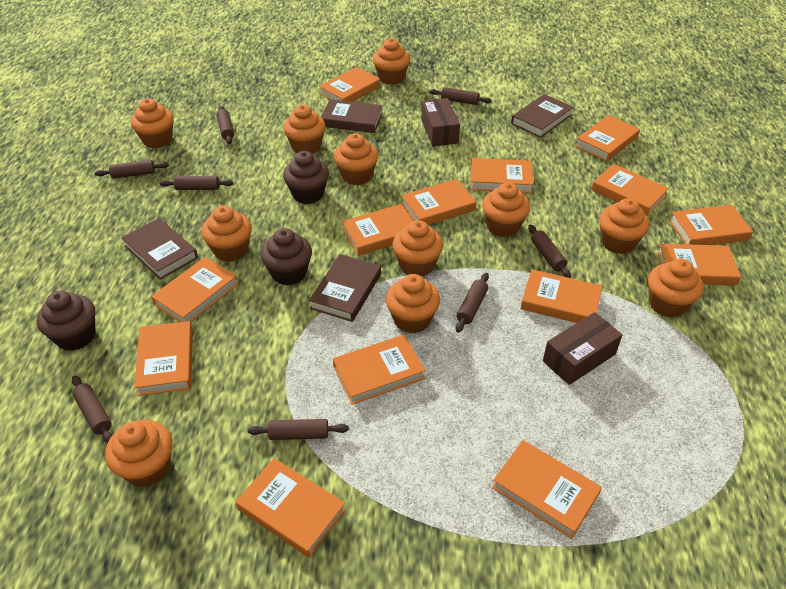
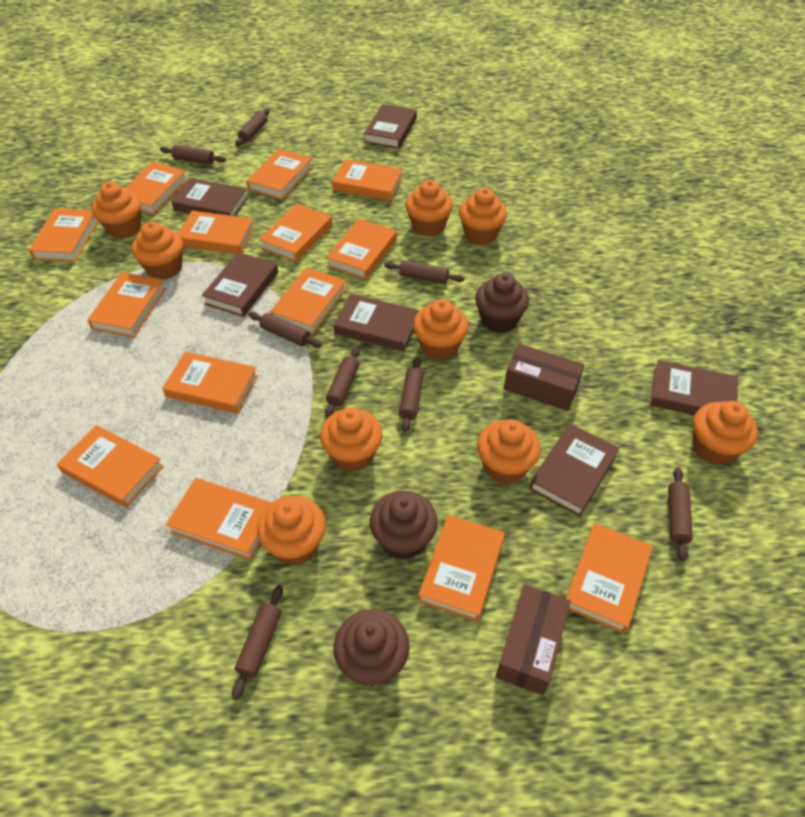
brown book: [121,218,198,280] [309,254,381,322] [321,99,383,133] [511,94,574,138] = 4 -> [171,178,248,216] [201,252,278,317] [333,294,419,351] [364,104,417,149] [529,423,620,517] [650,360,738,415] = 6
orange cupcake: [105,420,172,487] [131,98,174,148] [202,206,252,262] [283,105,326,154] [334,133,378,185] [373,38,410,85] [386,274,440,333] [392,220,443,276] [482,182,530,237] [599,198,649,254] [648,259,704,317] = 11 -> [92,182,141,239] [132,221,183,280] [257,496,326,565] [320,407,383,472] [405,180,453,237] [413,299,469,360] [459,188,507,245] [477,419,541,484] [692,401,758,465] = 9

